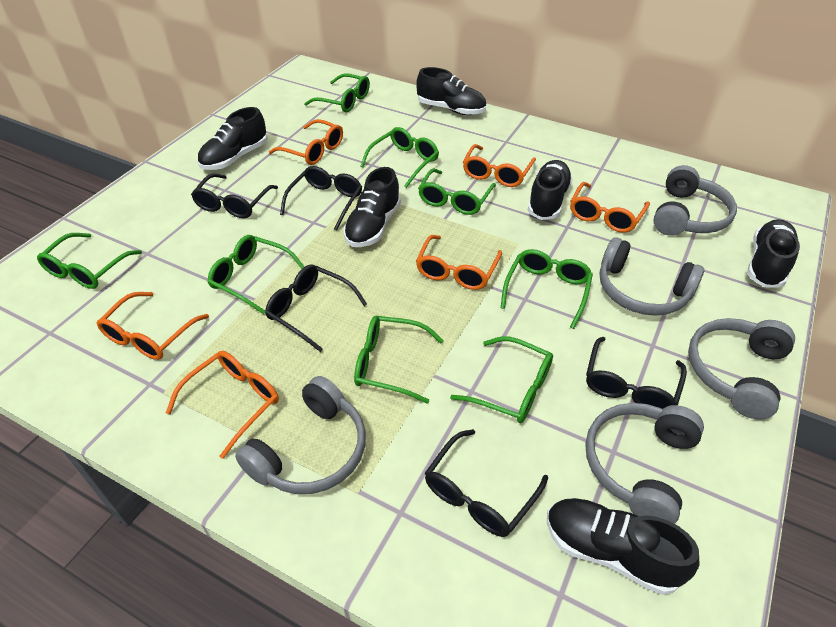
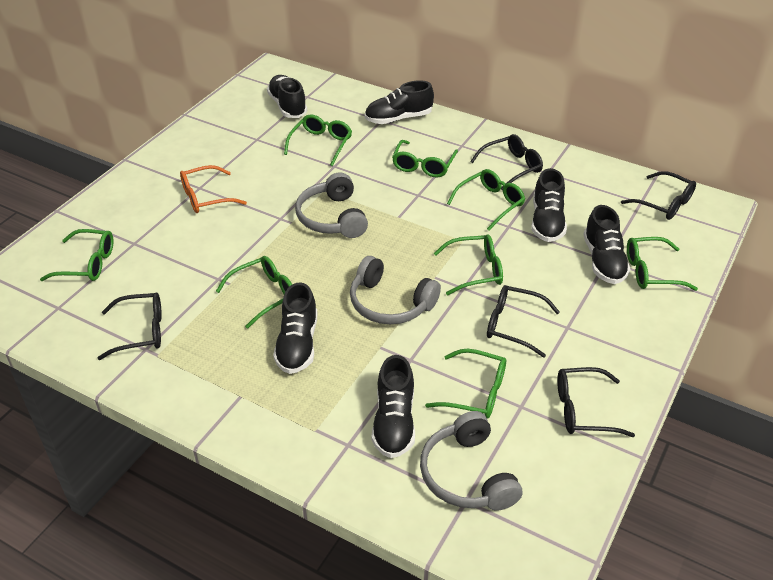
grey headphones: [235,376,366,494] [585,403,704,524] [600,237,704,316] [653,165,737,236] [688,318,795,419] = 5 -> [295,173,368,238] [350,256,441,324] [420,411,522,510] = 3
orange glasses: [97,292,209,360] [166,351,279,459] [269,119,343,165] [416,235,502,290] [463,144,536,187] [570,182,650,233] = 6 -> [180,165,247,213] = 1

